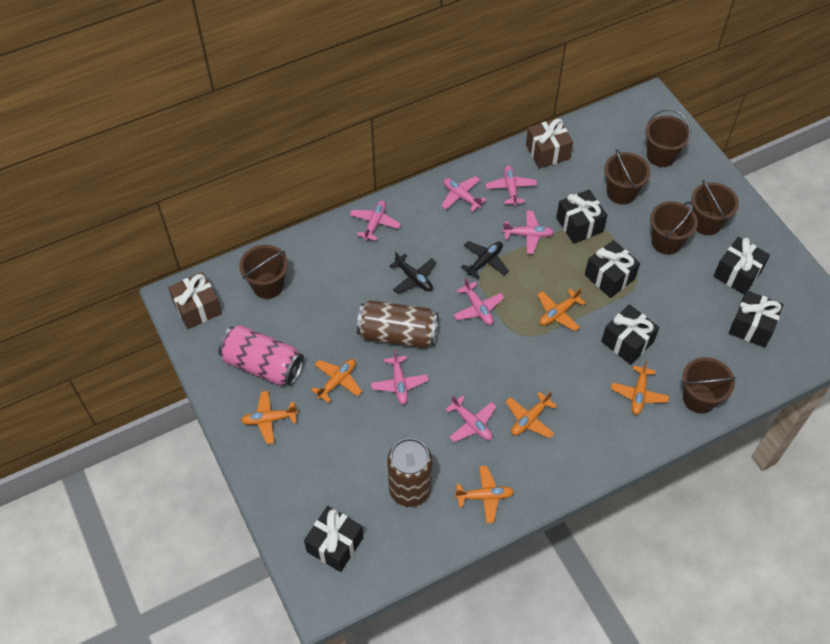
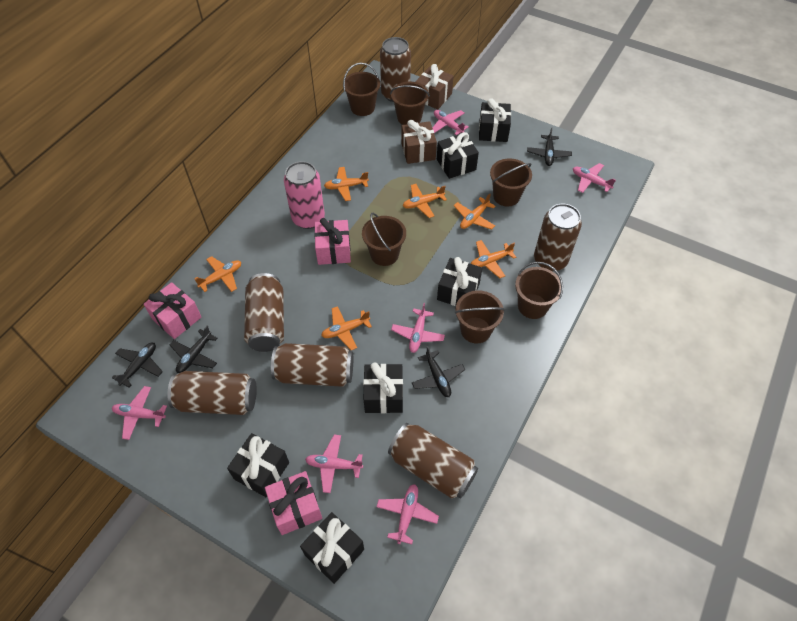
black plane: [389,252,436,294] [461,241,509,279] = 2 -> [112,343,163,388] [170,326,217,373] [412,346,465,397] [527,127,572,166] = 4
brown can: [357,300,438,348] [387,438,432,507] = 2 -> [167,371,257,415] [244,273,284,352] [271,343,353,387] [380,37,411,102] [388,423,478,499] [534,204,582,271] = 6
pink gift: none = 0 -> [143,282,201,339] [265,471,322,535] [314,218,351,265] = 3
pink plane: [350,201,401,241] [371,349,428,404] [441,176,486,212] [445,395,497,442] [453,278,504,325] [485,166,537,206] [502,210,554,254] = 7 -> [112,386,167,440] [305,435,363,493] [376,484,439,544] [391,303,445,353] [433,110,468,135] [573,163,616,193] = 6

